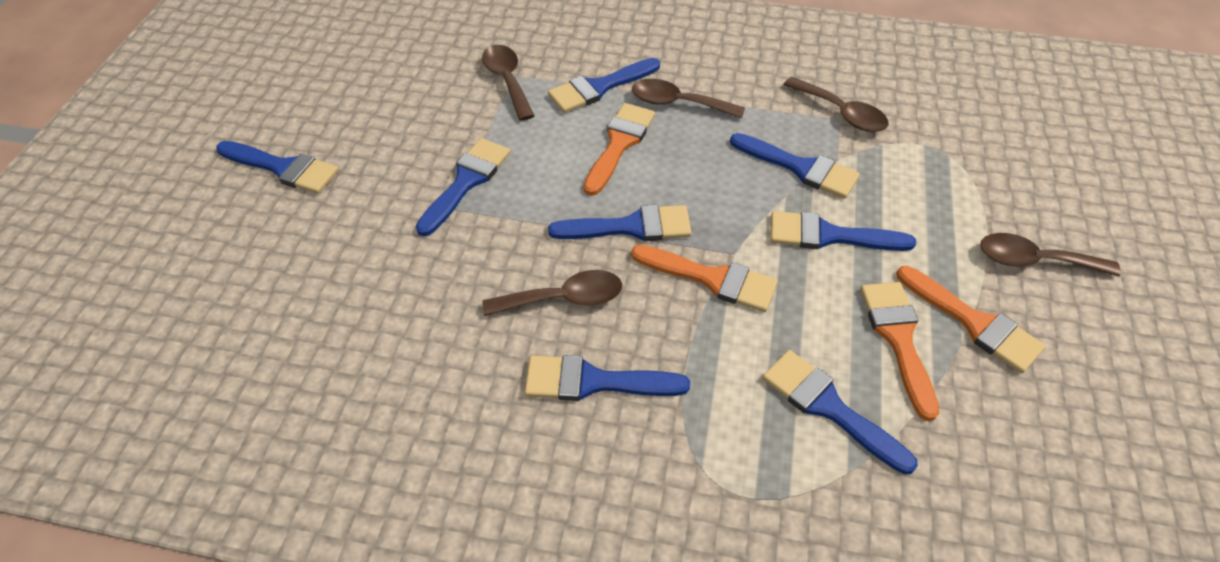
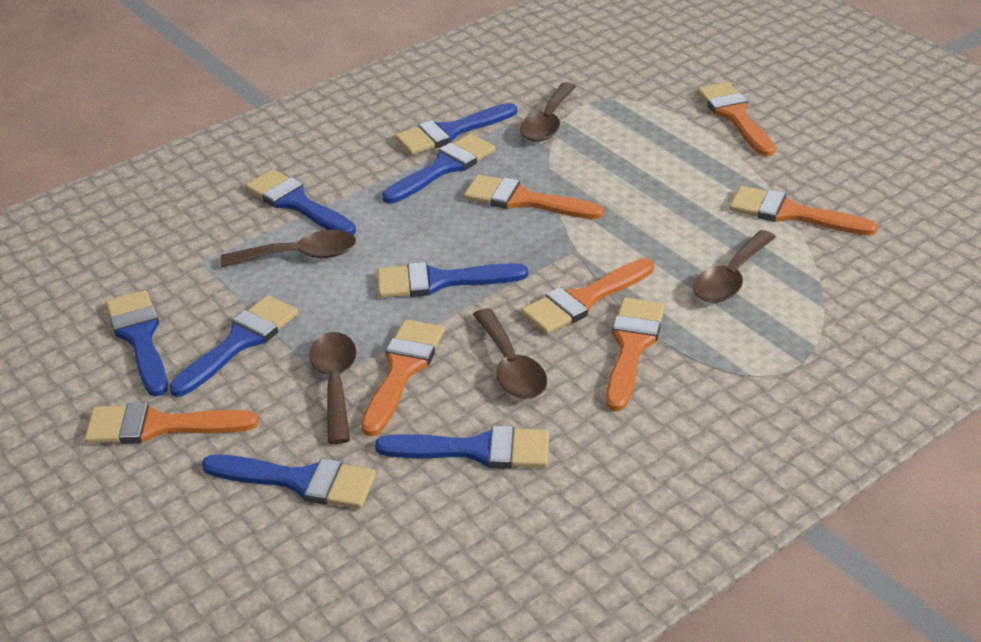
orange brush: [584,103,655,196] [631,245,778,312] [860,282,939,421] [896,266,1046,373] = 4 -> [84,402,259,444] [361,319,444,436] [464,175,604,219] [521,258,654,335] [606,297,665,412] [697,82,775,156] [729,186,878,236] = 7

